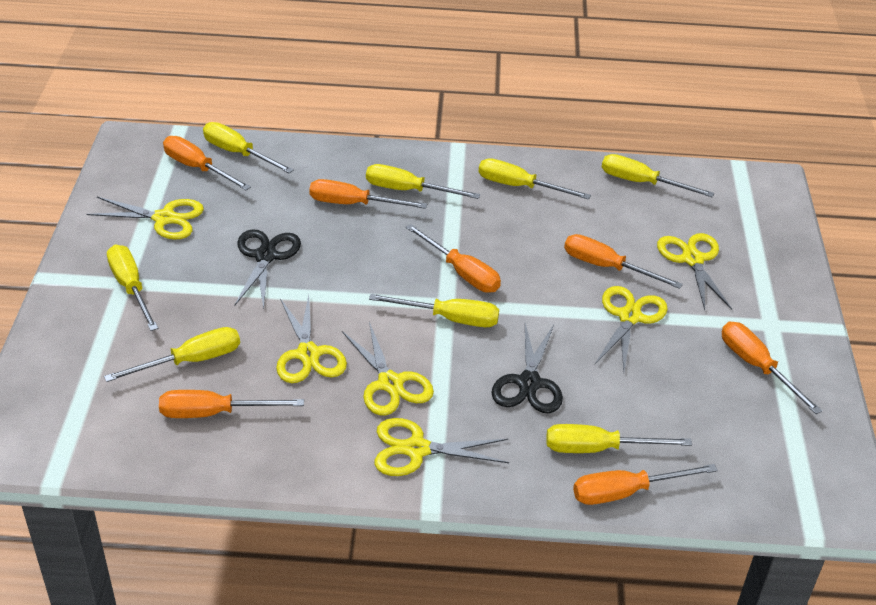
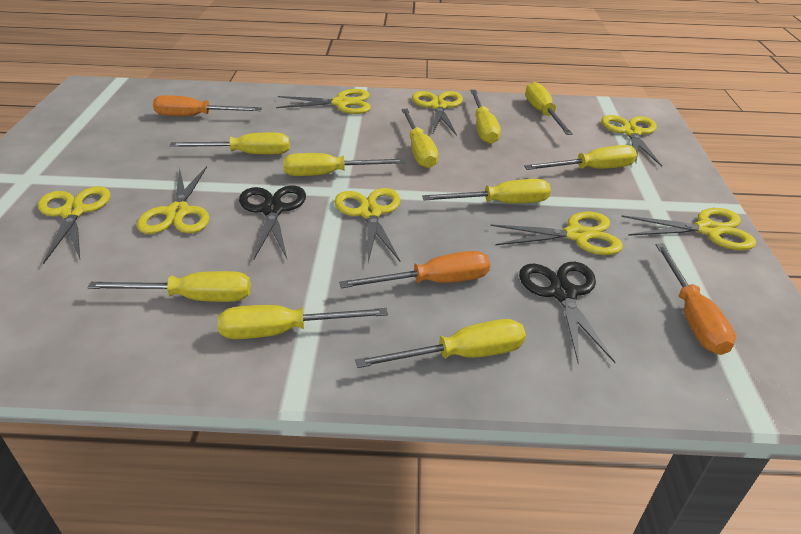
orange screwdriver: [159,390,304,418] [163,136,251,190] [309,179,427,209] [406,224,501,293] [564,234,683,289] [573,464,718,505] [722,322,822,414] = 7 -> [153,95,262,116] [339,251,490,288] [655,244,736,355] = 3
yellow scissors: [87,197,204,240] [276,295,347,383] [342,322,434,416] [374,418,509,476] [595,286,668,371] [657,233,732,310] = 6 -> [38,186,111,264] [137,166,209,234] [276,89,371,114] [334,188,401,262] [412,91,463,136] [490,212,623,255] [601,115,662,167] [621,208,756,250] = 8
yellow screwdriver: [104,327,240,382] [107,245,158,331] [203,122,294,173] [366,164,480,199] [369,294,499,327] [479,158,591,200] [546,424,692,453] [602,154,714,197] = 8 -> [88,271,251,302] [170,132,290,154] [218,305,388,339] [283,153,406,176] [355,319,526,368] [401,109,438,168] [422,179,551,203] [470,90,500,144] [524,145,637,170] [525,82,573,135] = 10

